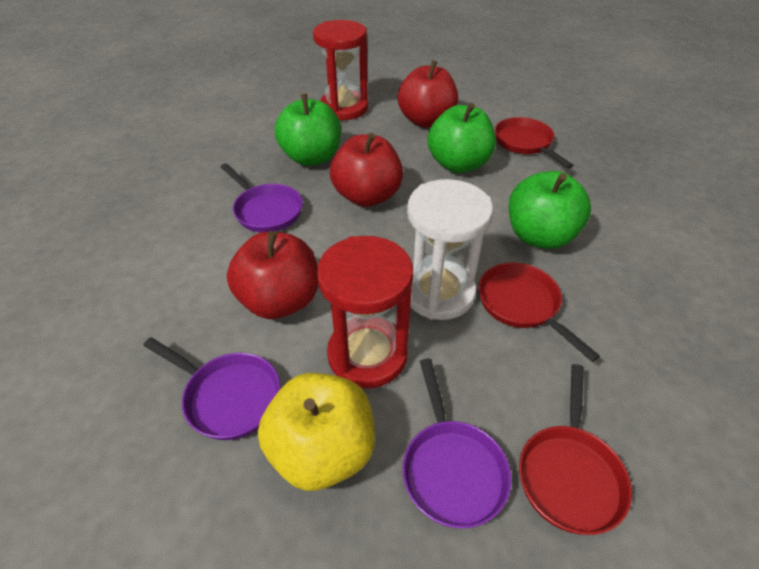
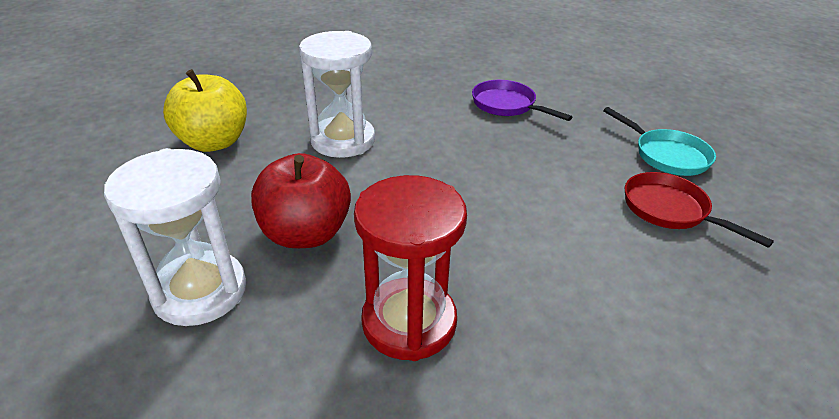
green apple: [275,94,341,166] [427,103,496,173] [509,171,591,249] = 3 -> none = 0
purple pan: [143,337,280,440] [221,163,303,232] [402,359,511,528] = 3 -> [472,80,572,121] = 1
red apple: [227,231,318,319] [330,133,403,207] [398,60,458,128] = 3 -> [251,153,351,248] = 1
red hourglass: [313,20,368,120] [317,236,413,388] = 2 -> [354,175,467,361] = 1
red pan: [479,262,600,362] [495,117,574,169] [519,364,632,535] = 3 -> [625,172,774,248] = 1
turquoise pan: none = 0 -> [603,107,716,176] = 1
white hourglass: [407,179,493,320] = 1 -> [104,148,246,326] [299,31,375,158] = 2

